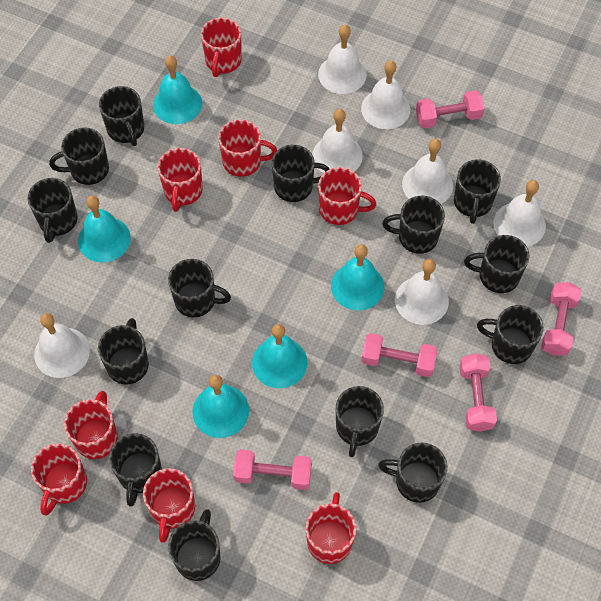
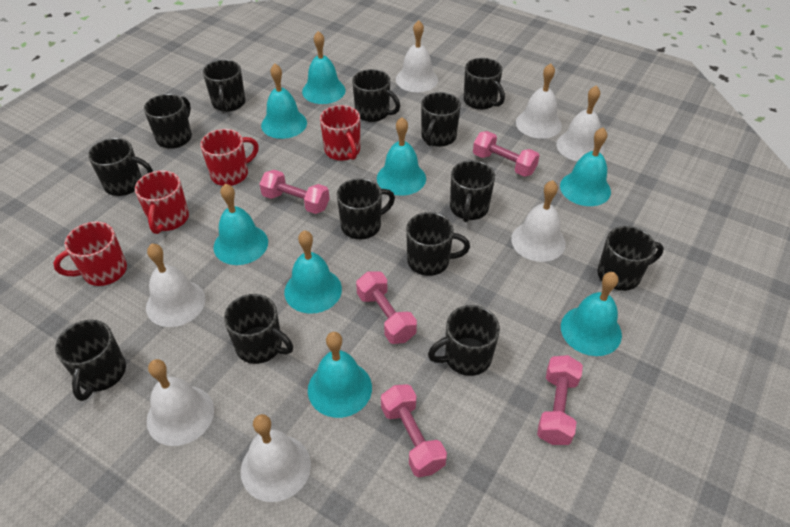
black mug: [28,178,78,243] [49,128,109,185] [98,318,149,385] [99,86,144,146] [109,433,162,507] [168,259,231,317] [168,509,221,581] [272,145,329,202] [336,386,384,457] [378,443,448,503] [382,196,445,254] [454,160,501,224] [464,235,530,293] [477,305,544,364] = 14 -> [55,320,126,401] [88,138,153,196] [144,94,192,149] [203,60,245,112] [224,294,293,364] [337,178,395,239] [352,69,400,122] [406,212,470,276] [421,92,461,147] [428,305,500,376] [450,160,495,222] [464,58,505,110] [597,226,664,291] = 13
red mug: [31,444,87,516] [64,391,118,459] [143,468,195,543] [158,148,203,212] [201,18,242,77] [218,119,277,177] [306,492,356,564] [318,167,377,225] = 8 -> [53,221,127,286] [135,170,189,234] [200,129,259,186] [320,105,360,161] = 4
turquoise bell: [78,196,131,262] [153,55,202,124] [192,375,249,438] [252,324,307,388] [331,244,384,310] = 5 -> [213,184,268,265] [261,64,307,139] [284,230,342,314] [302,31,346,104] [308,332,372,418] [377,117,426,196] [560,128,611,206] [561,272,622,356] = 8

